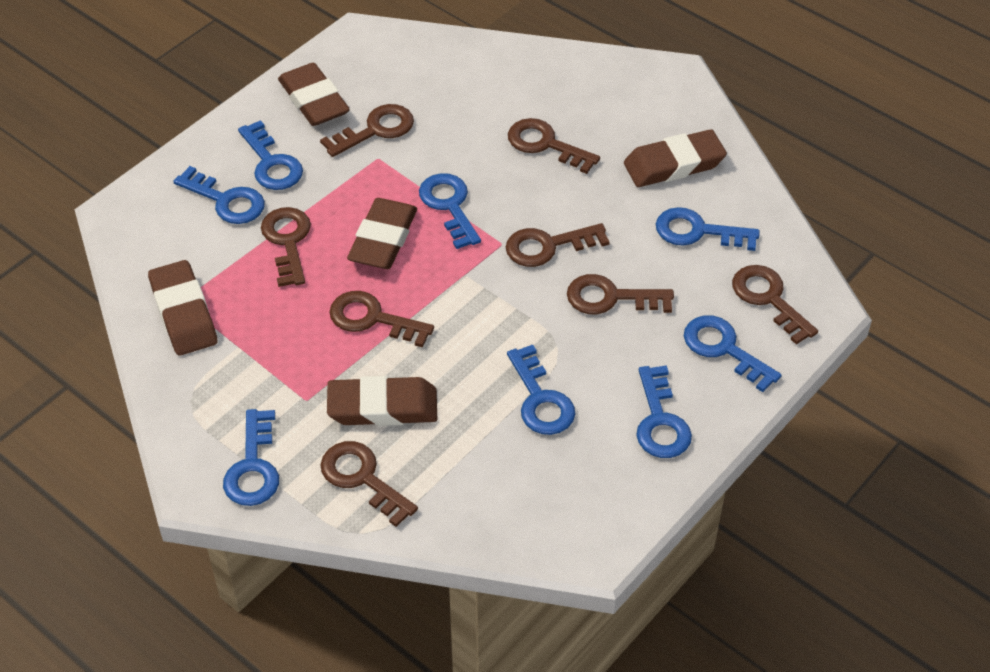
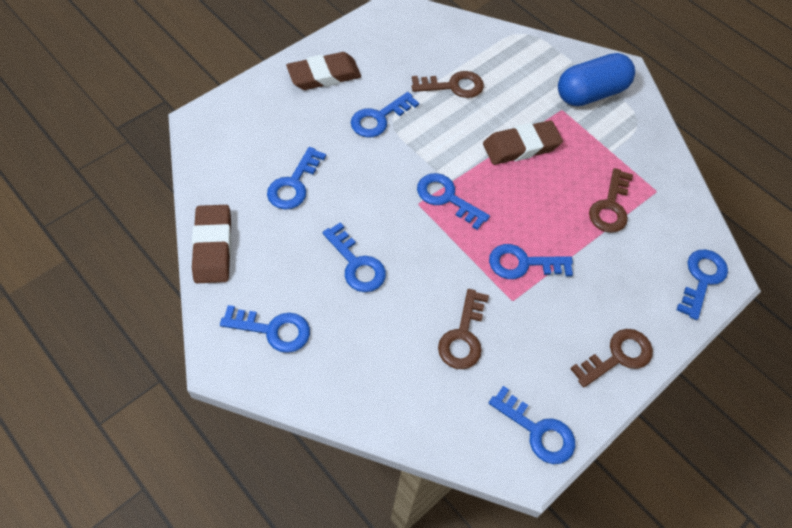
blue capsule: none = 0 -> [558,53,635,106] = 1
brown eraser: [148,260,217,356] [278,63,350,126] [327,376,437,426] [347,198,417,269] [624,129,727,187] = 5 -> [192,205,231,283] [286,52,361,90] [483,120,563,165] = 3
brown key: [261,207,311,287] [320,104,414,157] [320,441,418,527] [329,291,434,347] [506,223,610,267] [508,118,600,174] [567,274,674,314] [732,265,818,345] = 8 -> [412,71,484,98] [438,289,489,369] [570,329,653,387] [589,168,633,233] = 4

